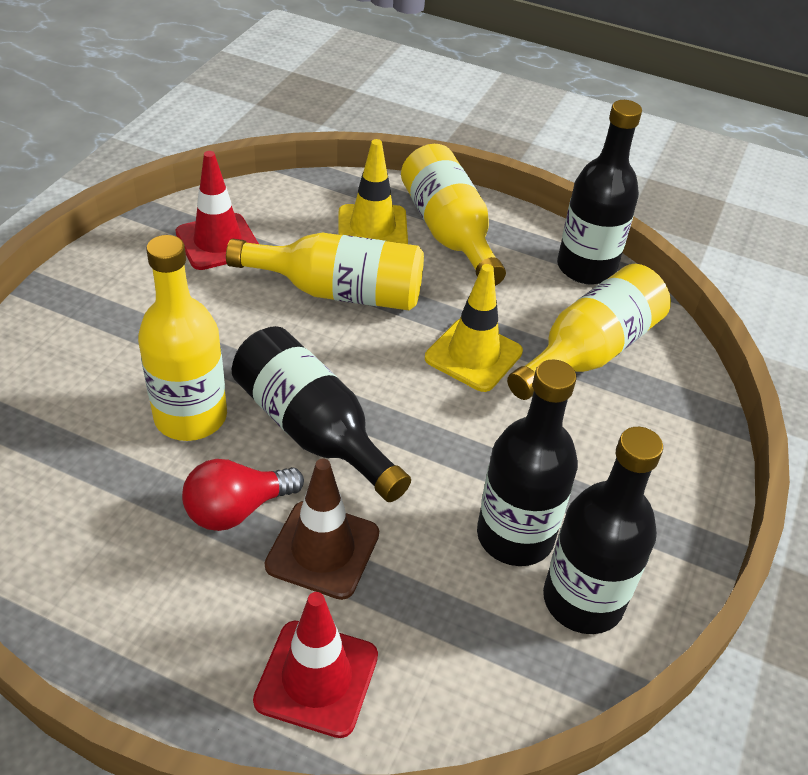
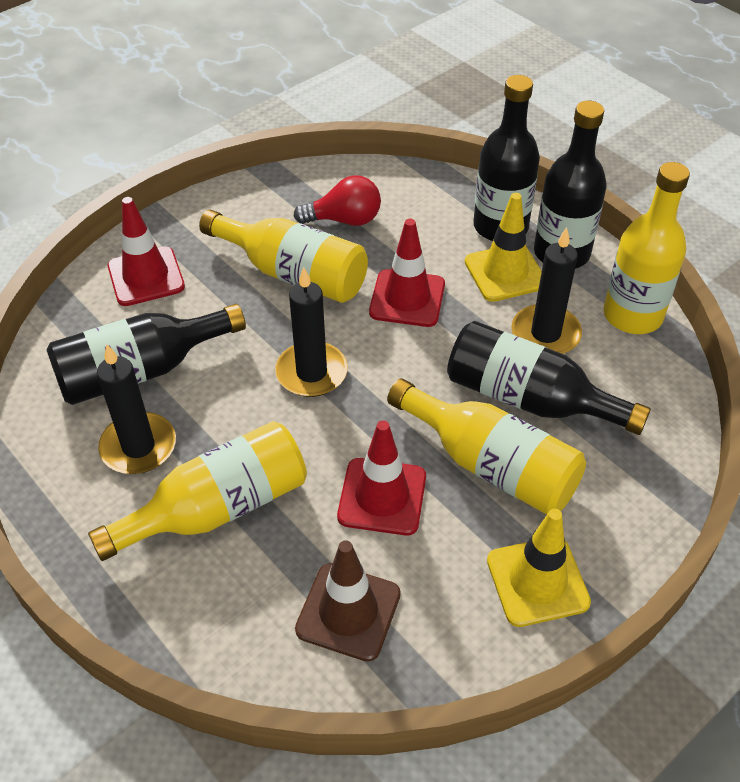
black candle: none = 0 -> [97,344,176,474] [275,267,348,397] [511,227,582,354] = 3
red traffic cone: [176,151,259,270] [253,592,378,738] = 2 -> [108,197,185,306] [337,420,426,535] [369,218,445,327] = 3

